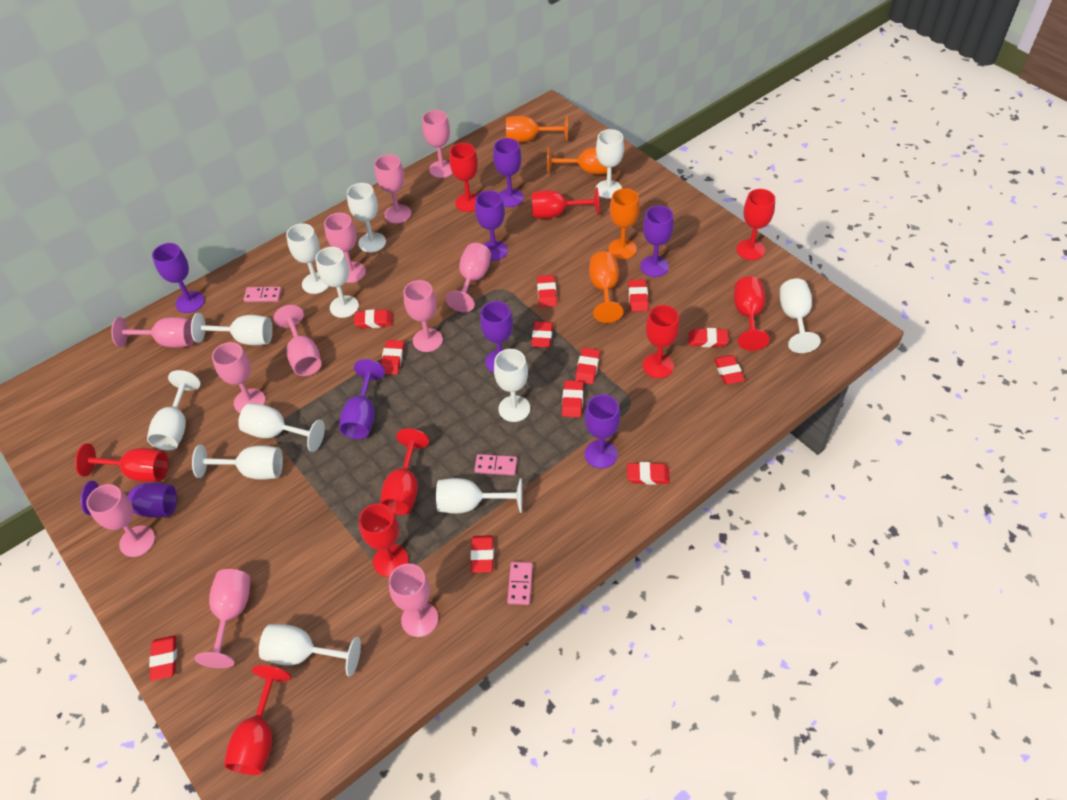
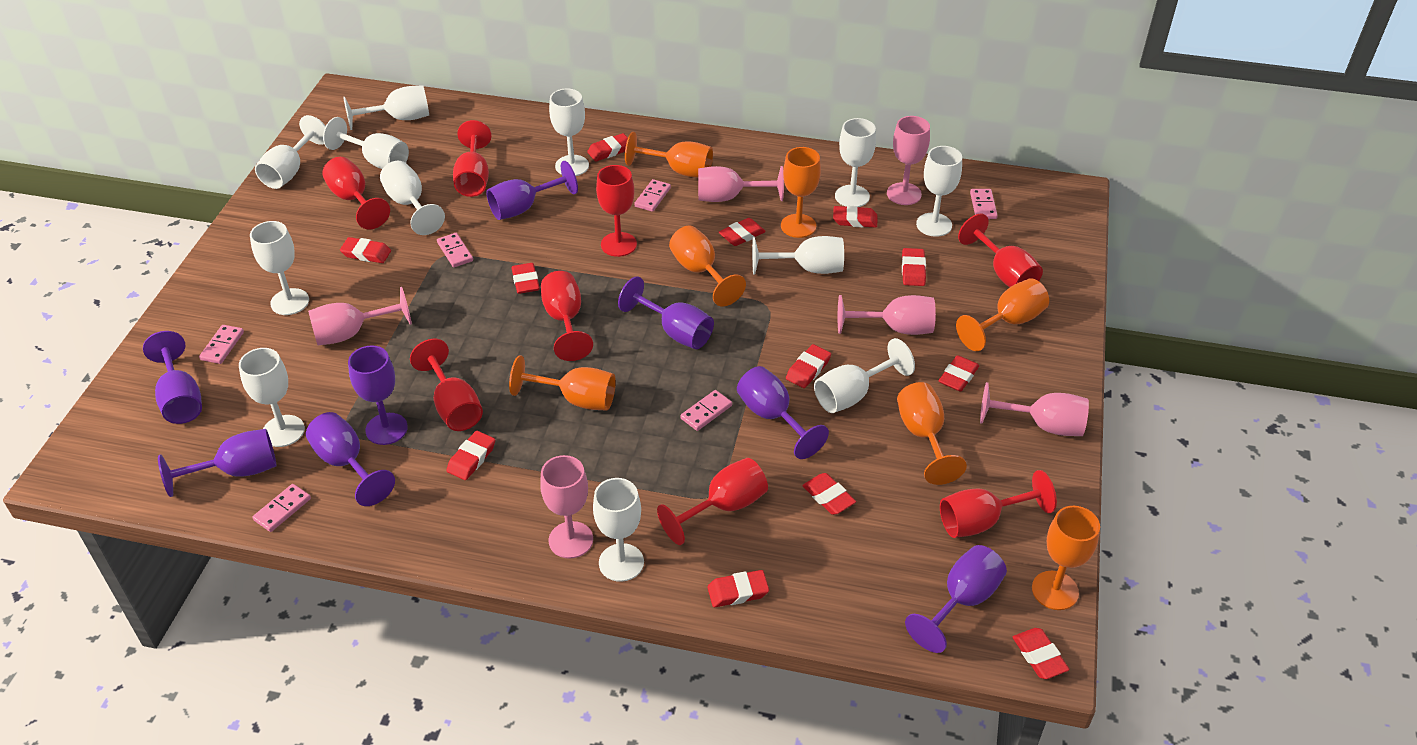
orange goblet: [506,115,568,142] [547,147,607,175] [589,251,623,323] [609,188,640,259] = 4 -> [509,355,616,411] [625,132,713,178] [669,226,746,306] [781,147,821,238] [897,382,967,485] [956,278,1049,351] [1032,506,1100,610] = 7
pink domino: [244,287,282,302] [474,454,517,475] [507,562,533,605] = 3 -> [199,325,244,364] [252,484,311,532] [437,233,473,267] [634,179,671,212] [680,390,732,431] [970,189,998,219] = 6
pink goblet: [86,484,155,557] [111,317,194,348] [195,569,251,668] [212,342,266,413] [274,305,322,376] [324,213,366,283] [375,154,411,223] [389,563,438,637] [403,280,443,352] [422,110,453,178] [446,243,491,312] = 11 -> [308,287,412,345] [540,455,593,558] [698,166,784,202] [838,295,936,335] [887,116,930,205] [980,382,1089,436] = 6
red goblet: [75,443,168,482] [224,665,291,775] [359,503,409,577] [380,428,429,515] [449,143,478,212] [532,187,599,219] [643,305,679,378] [734,276,770,351] [737,189,775,260] = 9 -> [322,157,390,229] [410,339,483,431] [453,120,492,197] [541,271,593,361] [596,165,637,257] [657,458,768,545] [940,470,1057,538] [958,213,1043,287] = 8

